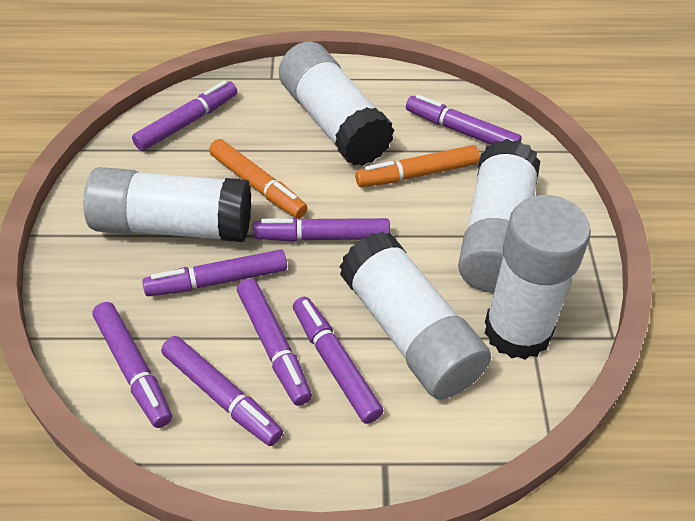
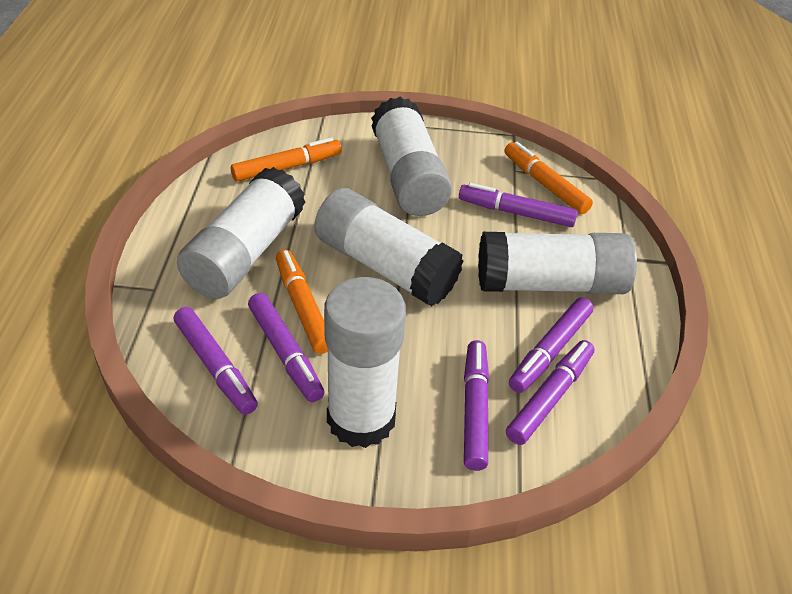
orange marker: [209,139,308,219] [355,145,480,187] = 2 -> [231,137,342,182] [276,249,328,354] [504,142,593,214] = 3
purple marker: [92,302,172,428] [132,80,237,151] [142,249,287,296] [161,336,283,446] [237,278,312,406] [253,218,390,242] [293,297,384,424] [406,94,522,145] = 8 -> [174,307,258,415] [248,293,325,402] [459,183,578,227] [464,340,489,471] [506,340,594,445] [509,297,593,393] = 6

